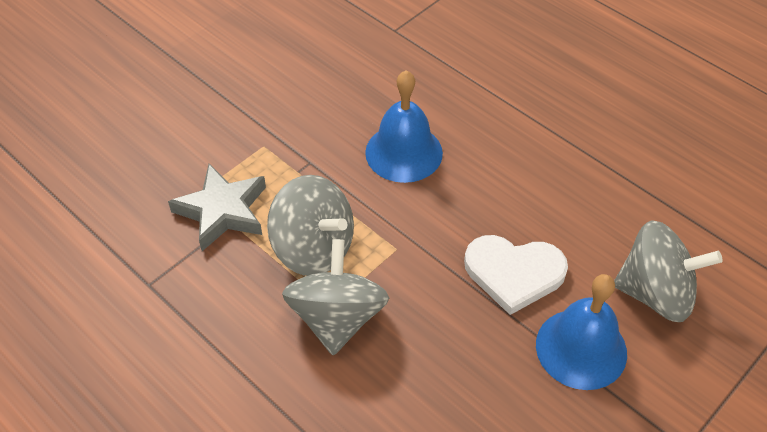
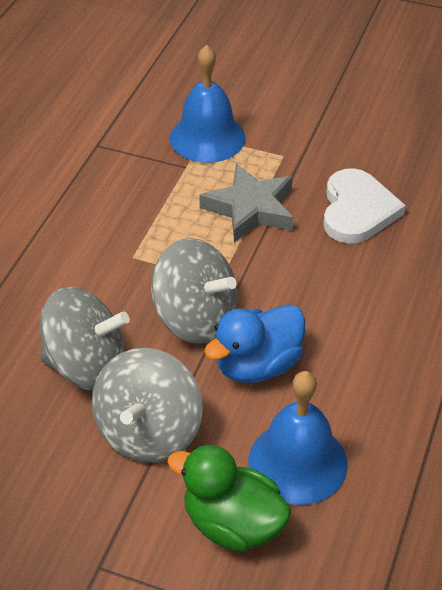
blue duck: none = 0 -> [204,304,305,383] = 1
green duck: none = 0 -> [167,444,291,552] = 1

